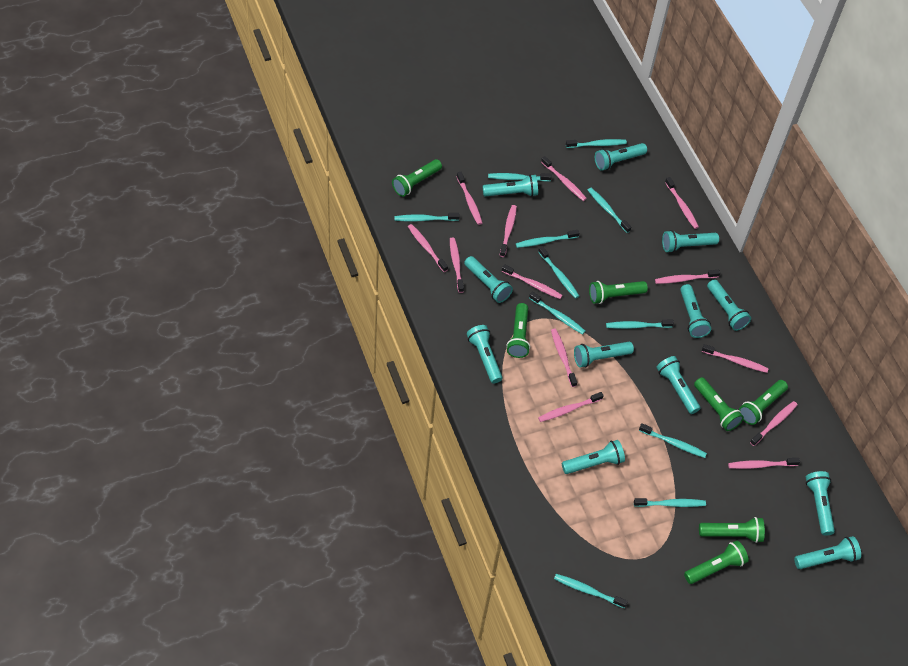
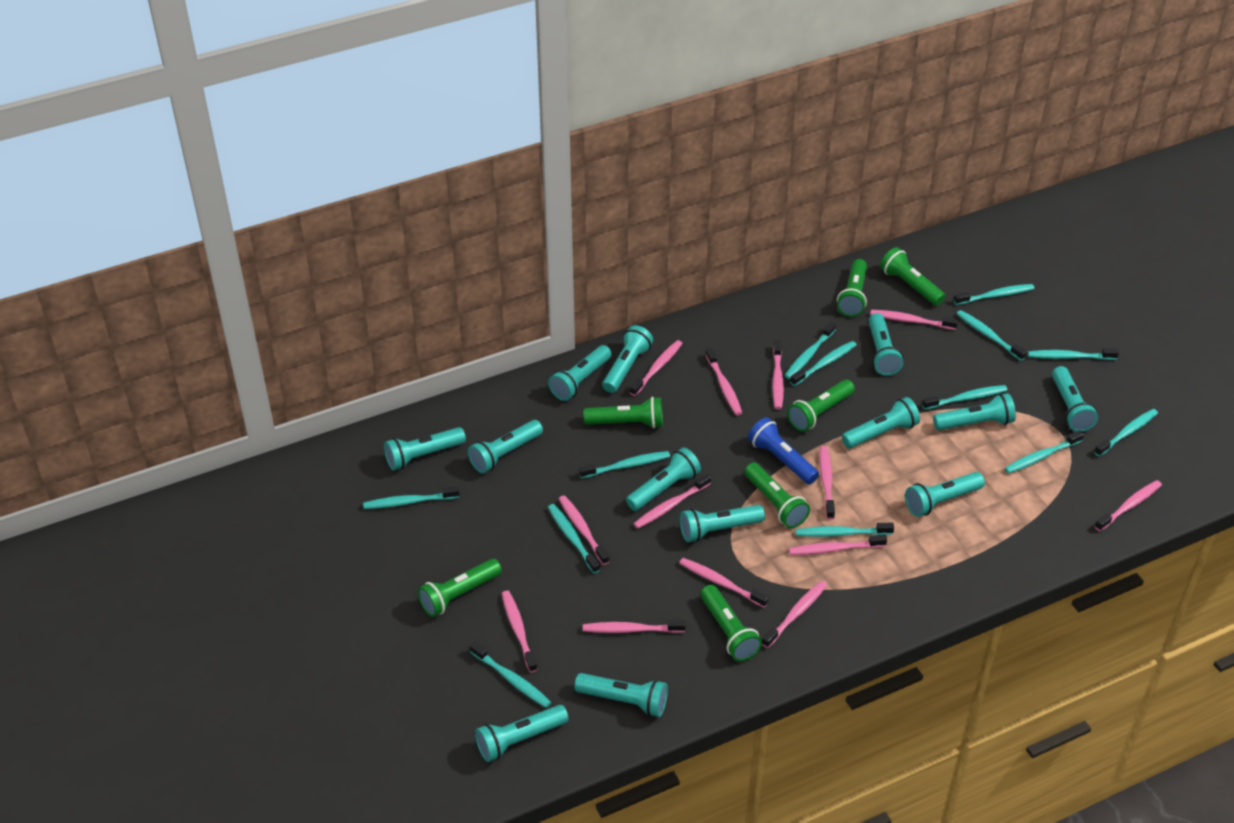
blue flashlight: none = 0 -> [748,417,819,484] = 1
turquoise flashlight: [464,256,513,303] [467,325,503,383] [483,175,538,197] [562,440,625,474] [574,342,634,367] [595,143,647,171] [656,356,700,414] [662,230,719,253] [680,284,711,338] [707,279,751,331] [794,536,861,569] [806,471,835,536] = 12 -> [384,427,466,471] [468,420,543,473] [475,705,569,762] [548,345,612,401] [575,673,668,717] [602,325,653,393] [626,447,701,511] [680,505,765,542] [842,397,920,448] [869,313,903,376] [905,472,985,517] [933,393,1016,430] [1052,366,1098,432] = 13
turquoise toothbrush: [394,213,460,221] [488,173,552,181] [516,230,579,248] [529,291,585,335] [538,246,579,299] [554,574,628,608] [566,139,627,148] [588,188,631,233] [606,320,674,329] [634,498,706,507] [639,423,707,458] = 11 -> [363,486,459,509] [469,641,551,708] [548,504,600,574] [579,451,670,478] [784,321,836,379] [790,341,857,386] [796,523,894,537] [922,385,1007,410] [954,284,1035,305] [957,310,1027,361] [1005,430,1084,473] [1028,348,1119,360] [1094,409,1158,456] = 13

